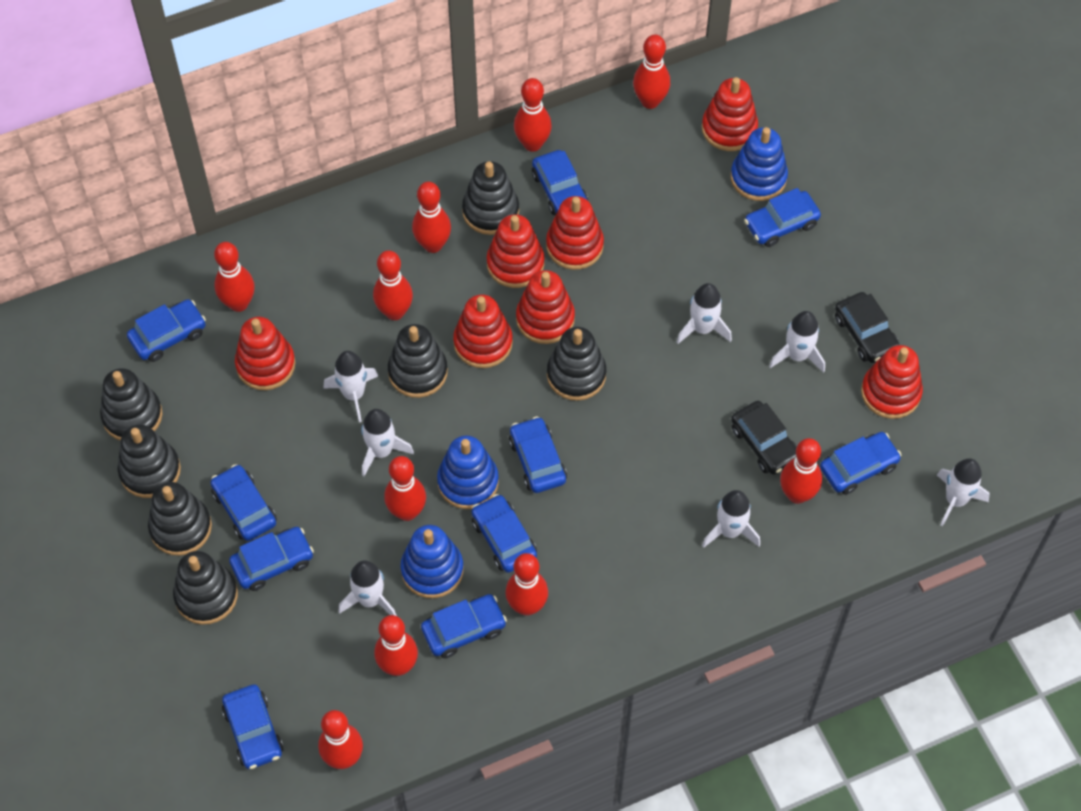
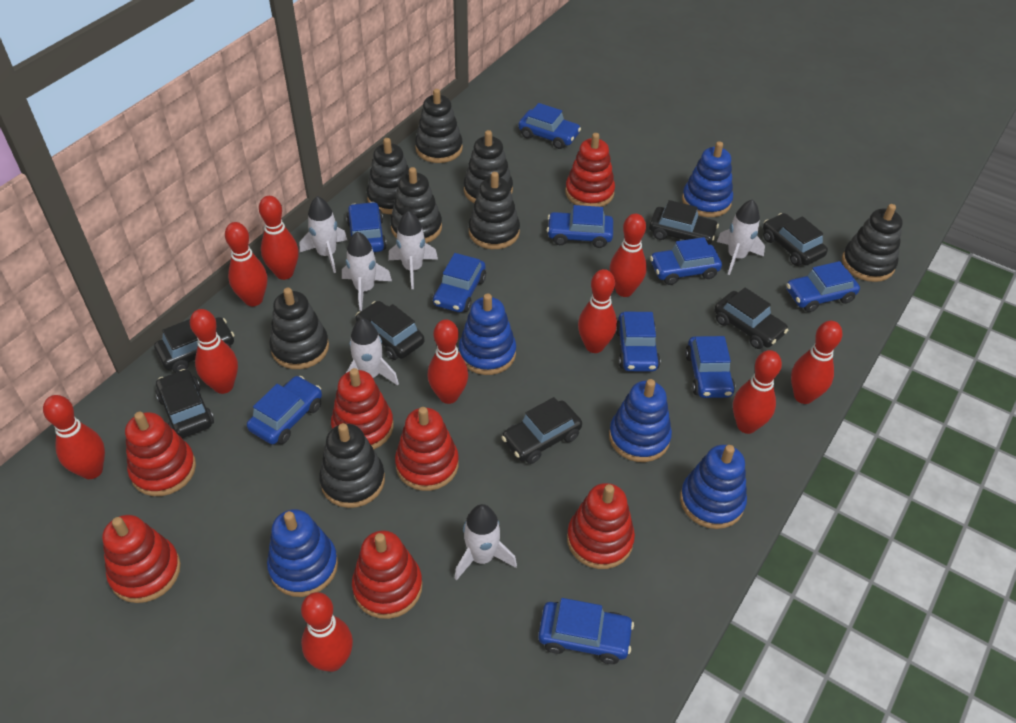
black car: [731,401,797,475] [835,292,899,363] = 2 -> [154,317,235,372] [156,369,214,438] [356,301,425,360] [501,397,582,464] [649,200,719,245] [714,288,788,349] [763,213,828,266] = 7
black stacking toy: [100,368,162,441] [117,424,181,498] [148,482,212,556] [173,551,238,625] [388,324,448,398] [462,161,519,235] [547,327,606,401] = 7 -> [269,288,329,369] [319,423,385,508] [367,138,409,214] [390,167,442,243] [415,89,463,163] [464,130,513,203] [468,172,520,249] [842,204,903,282] = 8
blue stacking toy: [400,525,464,598] [437,435,499,509] [731,127,788,201] = 3 -> [267,509,338,597] [459,293,516,375] [609,379,672,462] [680,445,747,529] [682,141,733,217] = 5
white rocket: [323,351,378,422] [338,560,397,616] [361,409,414,476] [677,283,732,344] [702,490,760,548] [769,311,825,373] [937,458,990,526] = 7 -> [300,196,347,273] [342,231,392,311] [346,318,399,386] [388,211,438,289] [454,504,517,581] [717,199,765,275] = 6

